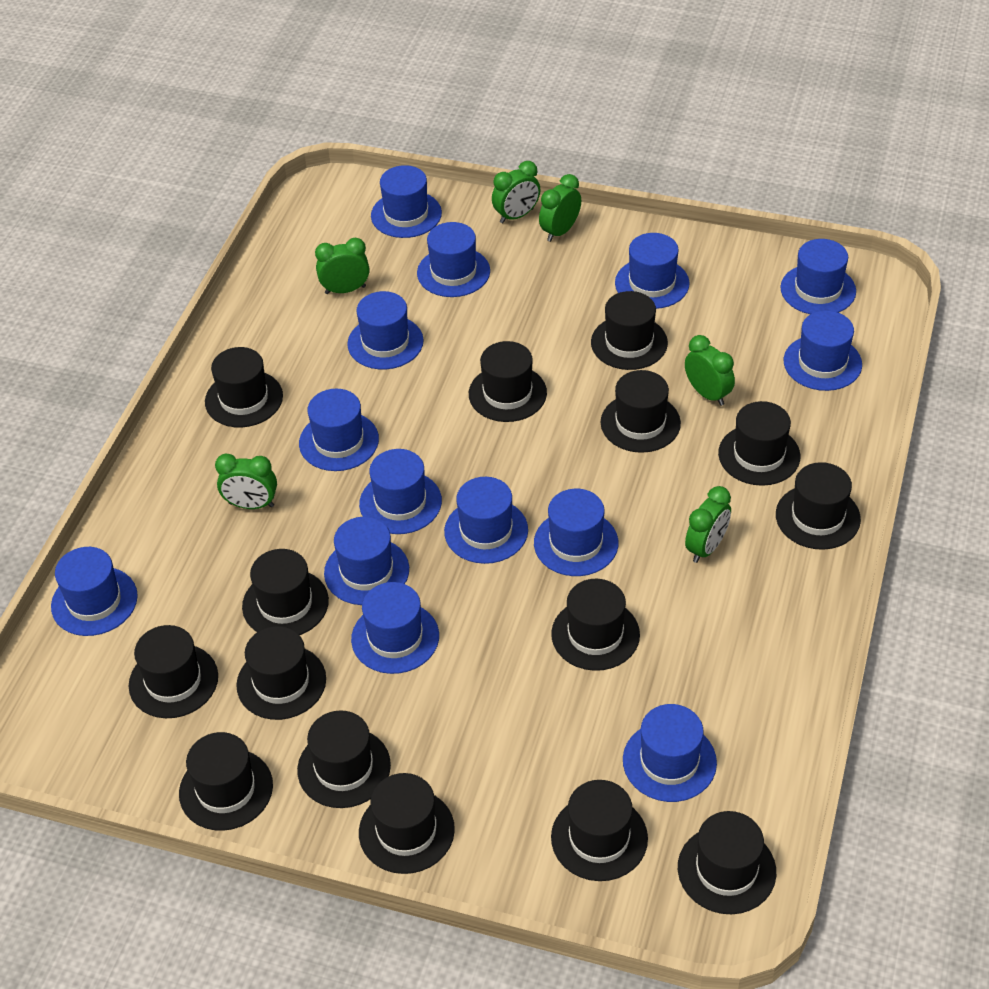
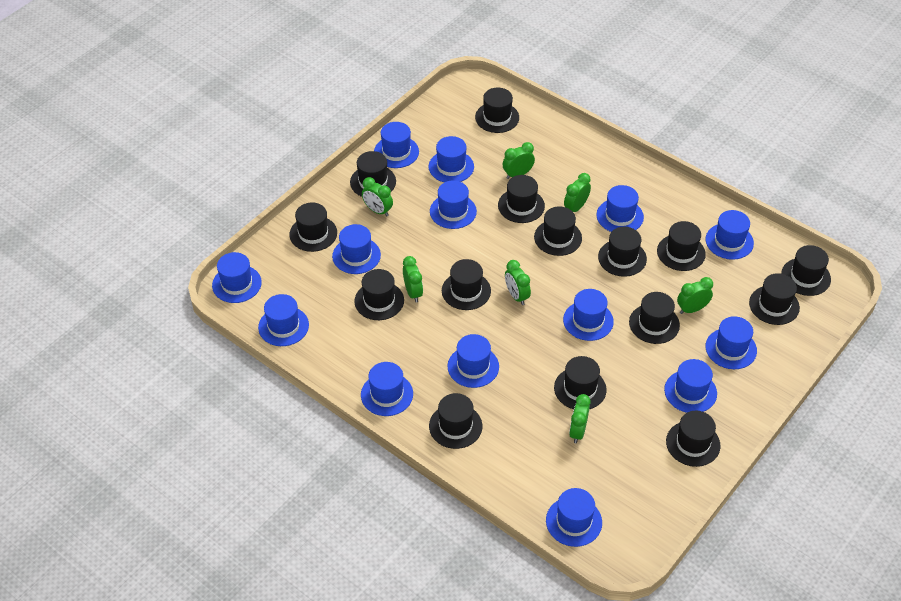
green clock: [215,454,277,509] [315,238,369,294] [492,161,541,224] [539,174,581,242] [685,335,735,406] [685,486,731,563] = 6 -> [362,177,393,216] [403,256,423,302] [503,142,535,179] [505,260,531,305] [564,173,591,212] [569,394,591,443] [677,277,713,314] = 7

